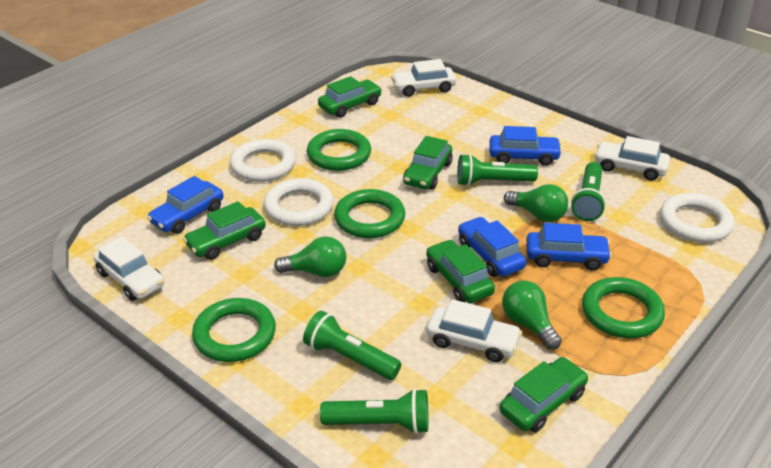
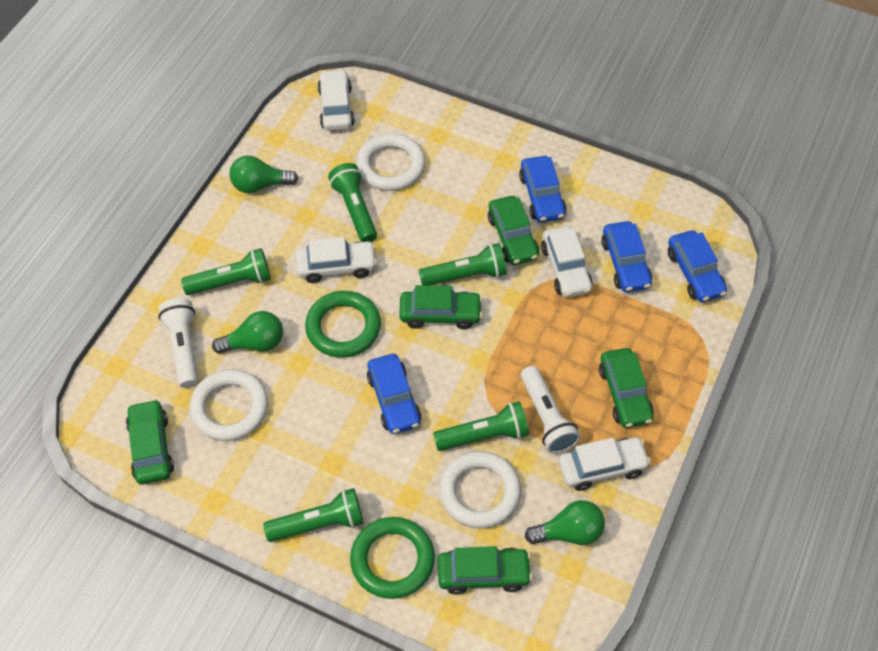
green flashlight: [303,311,401,380] [320,388,428,434] [457,154,538,186] [571,162,606,221] = 4 -> [181,248,271,295] [263,488,364,542] [328,163,377,242] [419,243,507,285] [433,401,529,451] = 5
green ring: [192,298,276,362] [307,129,371,171] [334,189,405,238] [582,277,665,338] = 4 -> [305,291,381,358] [350,517,435,599] = 2
white flashlight: none = 0 -> [158,298,198,388] [521,366,581,454] = 2

